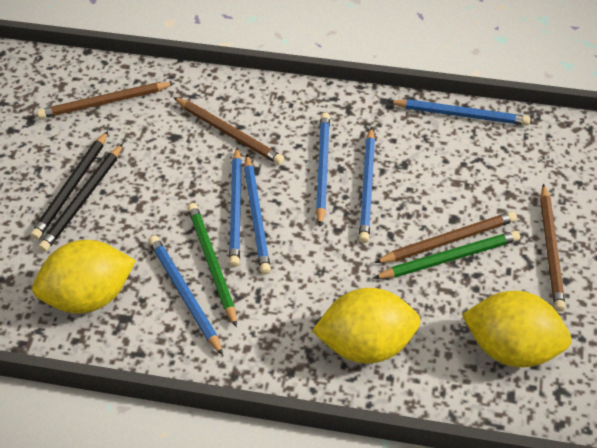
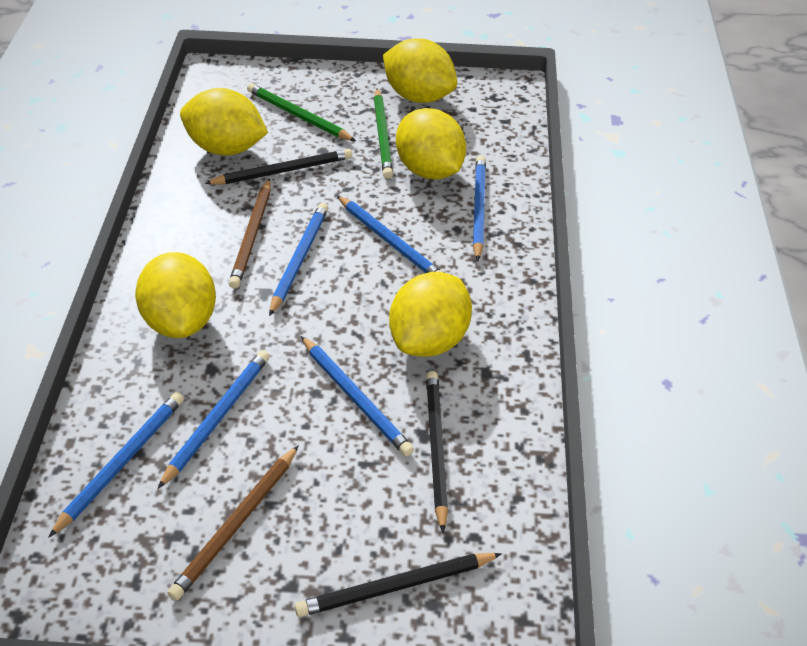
black pencil: [31,131,108,240] [38,143,123,252] = 2 -> [204,149,352,184] [295,553,502,617] [426,371,448,533] = 3
brown pencil: [37,82,175,119] [173,97,284,165] [374,211,517,263] [540,183,566,312] = 4 -> [168,445,299,601] [229,178,270,289] = 2
yellow lemon: [32,240,136,313] [312,288,421,363] [462,291,571,367] = 3 -> [135,252,216,338] [180,88,268,155] [383,38,457,103] [389,272,472,357] [396,108,466,179] = 5

